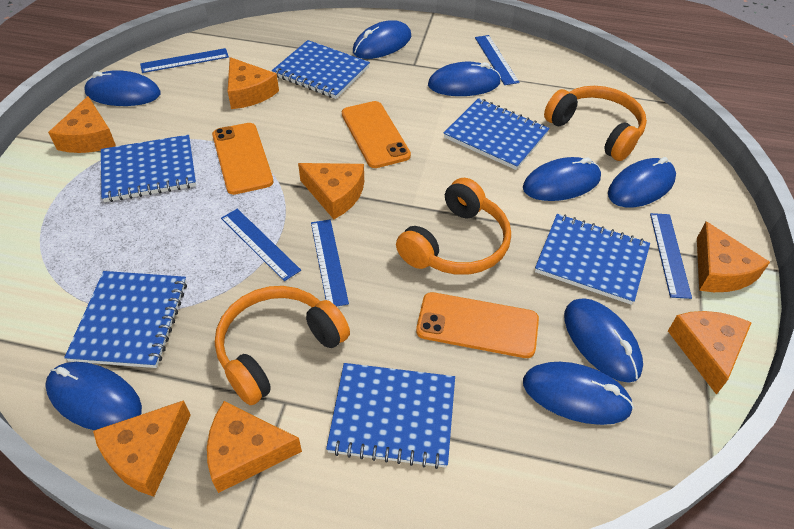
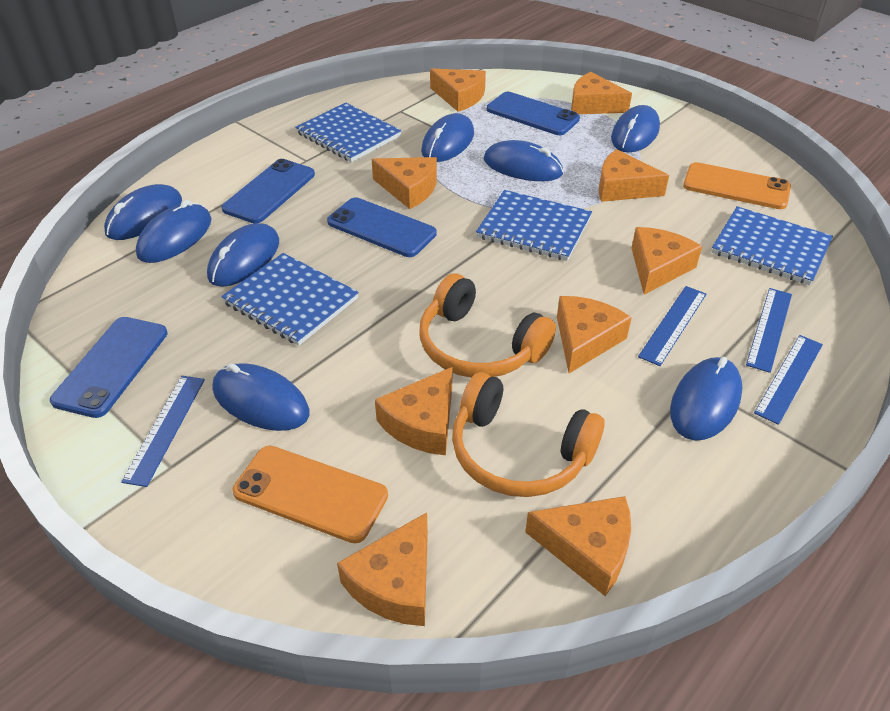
blue notebook: [64,271,187,368] [101,135,196,202] [272,40,370,99] [326,363,455,469] [444,98,550,170] [535,214,650,305] = 6 -> [221,253,359,346] [295,103,402,162] [476,190,592,261] [711,206,833,285] = 4
blue phone: none = 0 -> [50,317,168,418] [221,159,315,223] [327,197,437,257] [487,92,580,135] = 4
blue ruler: [140,48,229,73] [221,209,301,281] [311,220,349,307] [475,35,520,85] [650,213,692,299] = 5 -> [121,376,205,487] [638,286,706,366] [746,288,792,373] [754,335,823,425] = 4
orange cheese: [48,96,116,153] [93,400,191,497] [207,401,302,493] [227,57,279,109] [298,163,364,219] [668,311,752,395] [697,221,770,292] = 7 -> [337,512,428,626] [372,157,437,209] [375,367,452,455] [430,69,486,112] [525,496,631,596] [557,296,632,373] [571,72,632,114] [599,149,669,202] [631,227,702,295] = 9
orange headphones: [215,286,350,405] [396,178,511,275] [544,86,647,161] = 3 -> [419,273,556,378] [452,372,605,497] = 2
orange phone: [212,123,273,195] [342,101,411,168] [416,292,539,358] = 3 -> [232,446,388,543] [683,162,791,209] = 2

